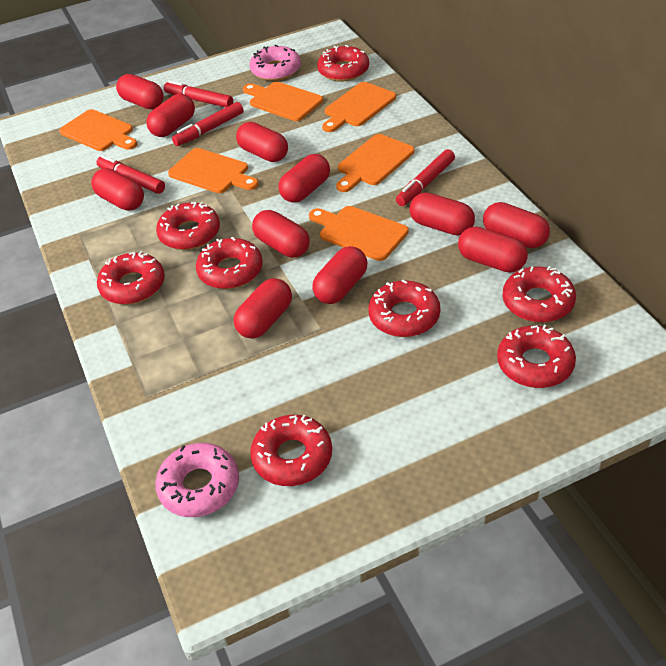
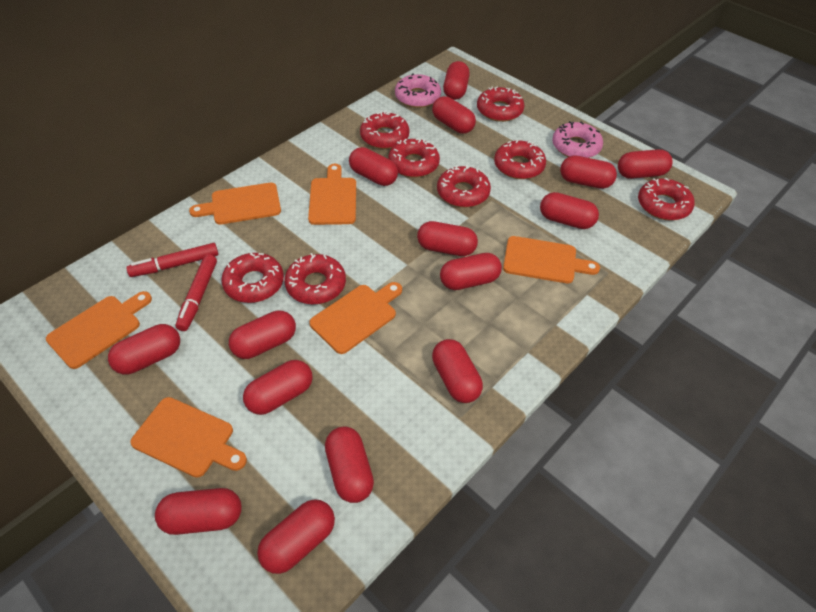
red capsule: [91,168,144,211] [116,74,164,109] [146,94,195,137] [234,278,292,338] [236,122,288,162] [252,210,309,258] [278,154,330,203] [312,246,368,304] [410,192,475,236] [458,226,528,273] [483,202,550,248] = 11 -> [108,324,180,375] [155,488,242,535] [229,310,296,359] [243,360,313,415] [257,499,335,574] [325,426,374,503] [349,147,398,186] [417,221,478,256] [432,96,476,134] [432,339,483,403] [440,253,502,290] [443,61,470,100] [540,192,599,229] [560,155,617,189] [618,149,673,179] = 15
red marker: [96,155,165,194] [164,80,233,107] [172,102,243,146] [396,149,455,206] = 4 -> [126,243,218,277] [176,254,217,331] = 2

